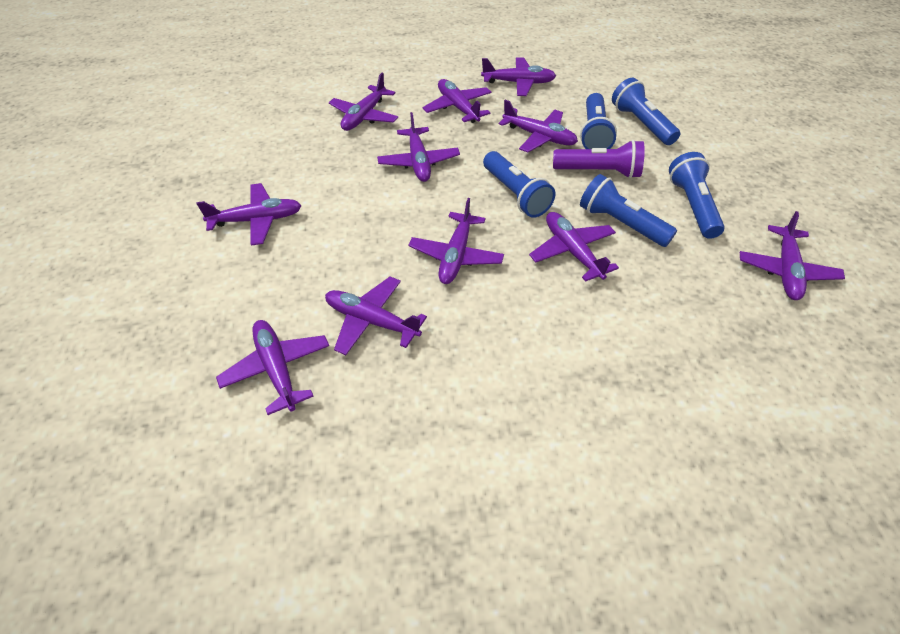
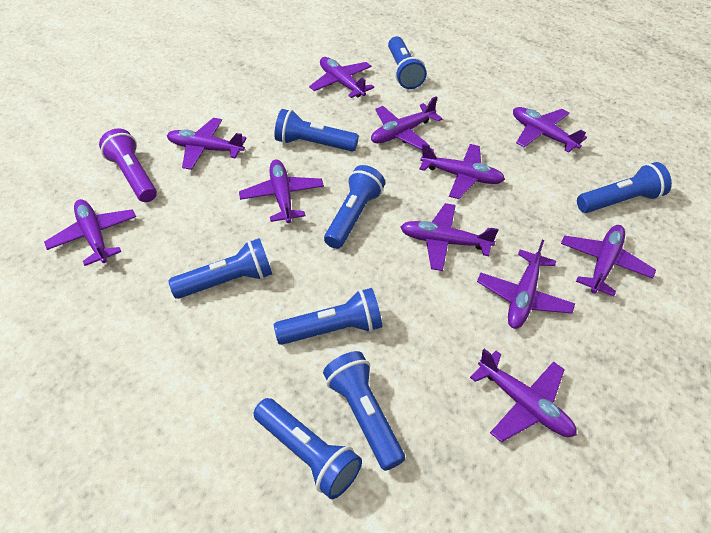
blue flashlight: [483,151,555,218] [580,93,617,149] [580,174,677,247] [612,78,680,145] [669,152,725,239] = 5 -> [168,238,272,299] [254,398,362,499] [274,109,359,152] [274,288,382,345] [323,351,405,471] [324,165,385,249] [388,36,427,89] [577,162,672,213] = 8

